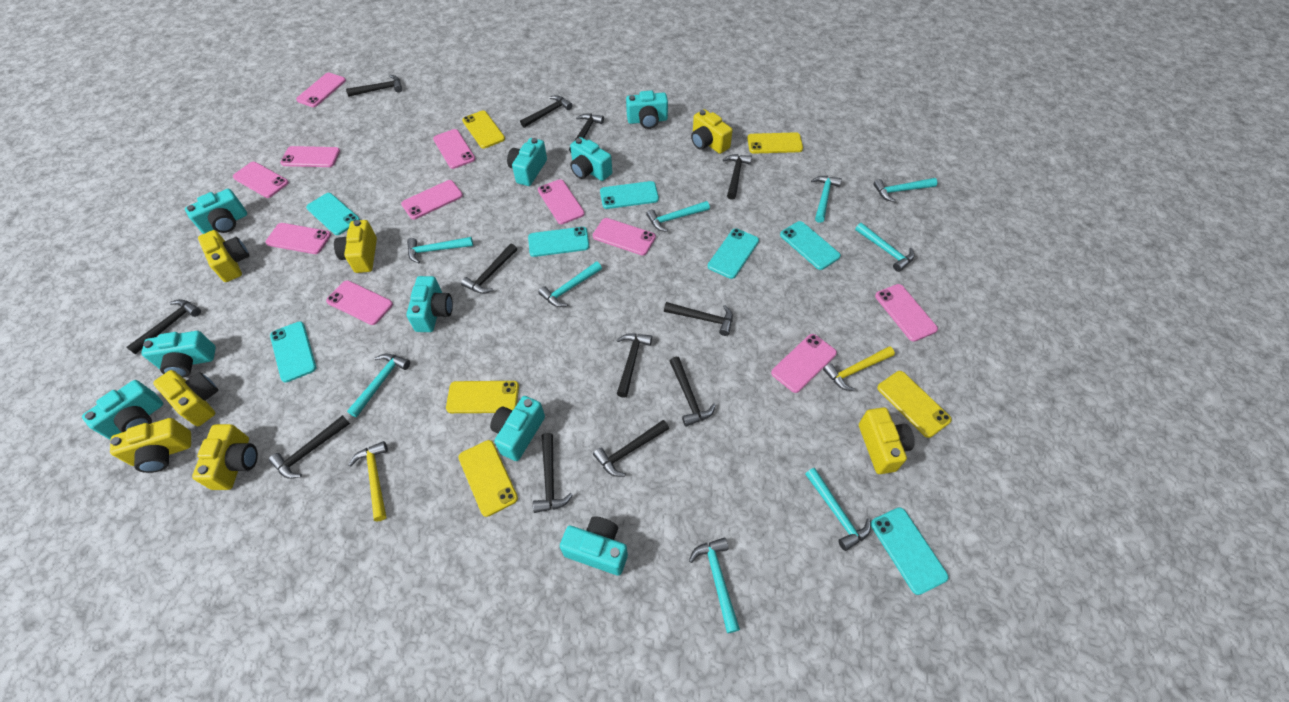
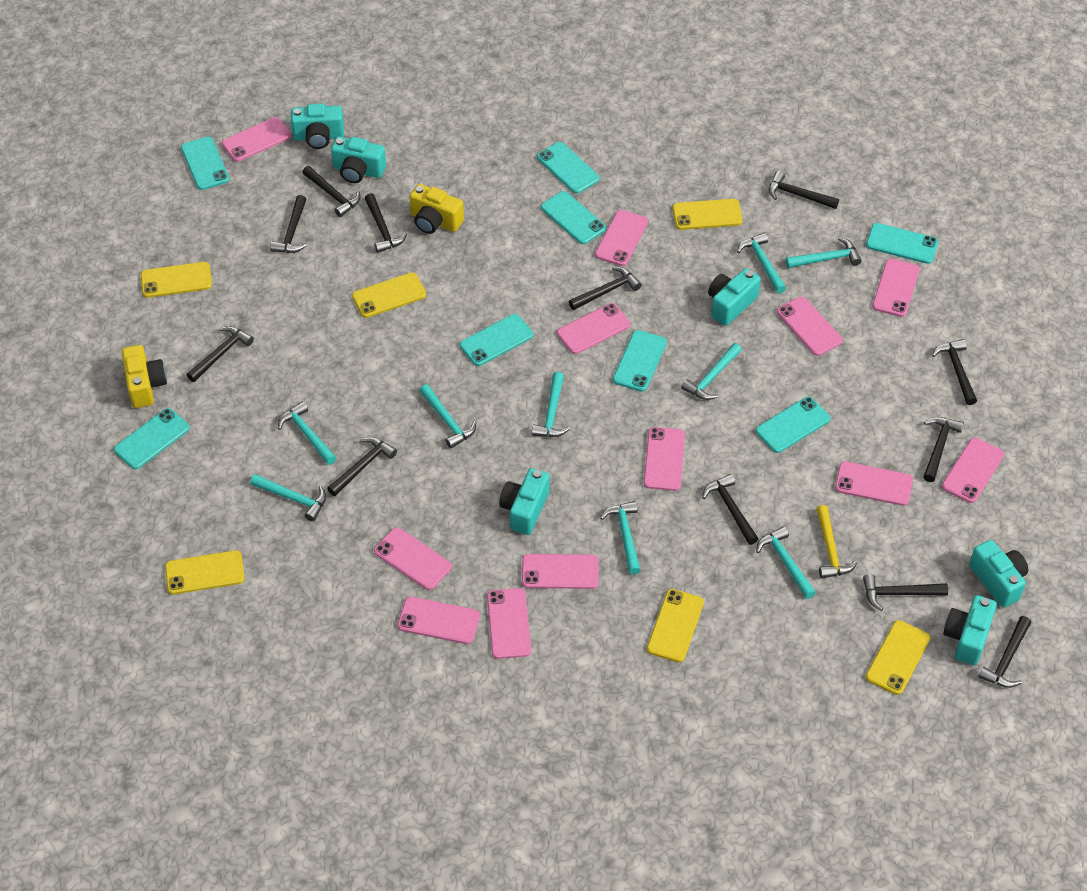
pink phone: [233,162,289,198] [265,223,331,254] [280,146,340,167] [296,73,346,107] [326,280,393,325] [401,180,463,219] [433,129,475,169] [538,179,585,224] [593,218,656,256] [771,334,837,393] [875,284,938,342] = 11 -> [222,117,292,162] [374,527,452,590] [397,597,480,644] [487,588,531,659] [522,554,599,589] [557,303,630,354] [595,210,648,266] [644,427,685,491] [777,297,843,356] [835,461,913,506] [872,258,920,317] [942,438,1004,503] = 12
turquoise camera: [82,380,163,440] [141,331,216,377] [185,189,247,234] [406,276,453,332] [490,396,545,461] [507,138,547,186] [560,516,628,575] [570,137,612,181] [626,90,668,129] = 9 -> [291,103,344,149] [331,136,386,183] [499,468,549,535] [708,268,761,326] [943,595,997,665] [969,540,1028,608] = 6
turquoise phone: [270,321,316,382] [306,193,360,235] [528,227,589,257] [600,181,659,209] [708,228,759,279] [780,221,841,270] [871,507,948,595] = 7 -> [114,408,190,469] [181,137,230,190] [460,314,533,366] [537,142,600,194] [541,191,606,244] [613,330,667,392] [756,397,830,453] [866,223,939,264] = 8
yellow camera: [110,418,191,473] [153,370,219,426] [192,424,258,490] [198,230,250,282] [334,220,377,273] [691,109,733,154] [859,407,915,474] = 7 -> [122,345,167,408] [410,184,464,234] = 2
yellow hammer: [349,441,388,522] [823,346,895,391] = 2 -> [816,505,858,578] = 1
yellow phone: [446,381,519,413] [458,440,518,517] [462,111,505,148] [747,132,803,154] [877,371,952,438] = 5 -> [141,262,212,298] [165,550,244,594] [352,272,426,318] [647,589,704,662] [672,199,743,230] [866,620,930,695] = 6

